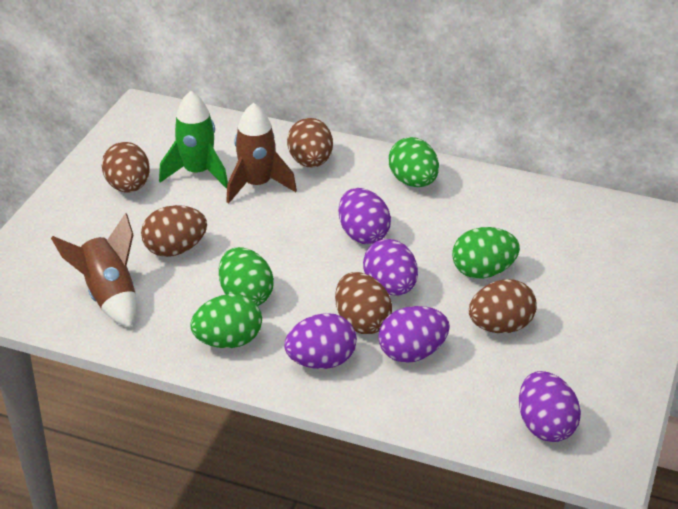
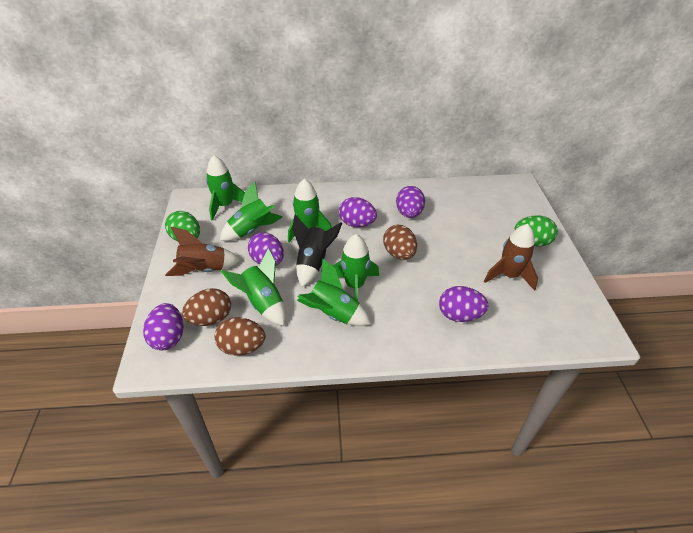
black rocket: none = 0 -> [292,215,342,287] = 1
brown egg: [102,142,150,193] [141,205,207,257] [287,118,333,167] [335,272,392,334] [469,279,537,333] = 5 -> [182,288,231,326] [214,317,265,356] [383,225,417,260] = 3
green egg: [190,294,262,348] [219,247,274,306] [389,137,439,187] [452,227,520,278] = 4 -> [165,211,200,242] [515,215,558,247] = 2
green rocket: [159,91,228,189] = 1 -> [206,155,245,221] [220,182,282,241] [221,248,286,326] [288,179,332,242] [297,259,371,326] [333,234,379,301] = 6

